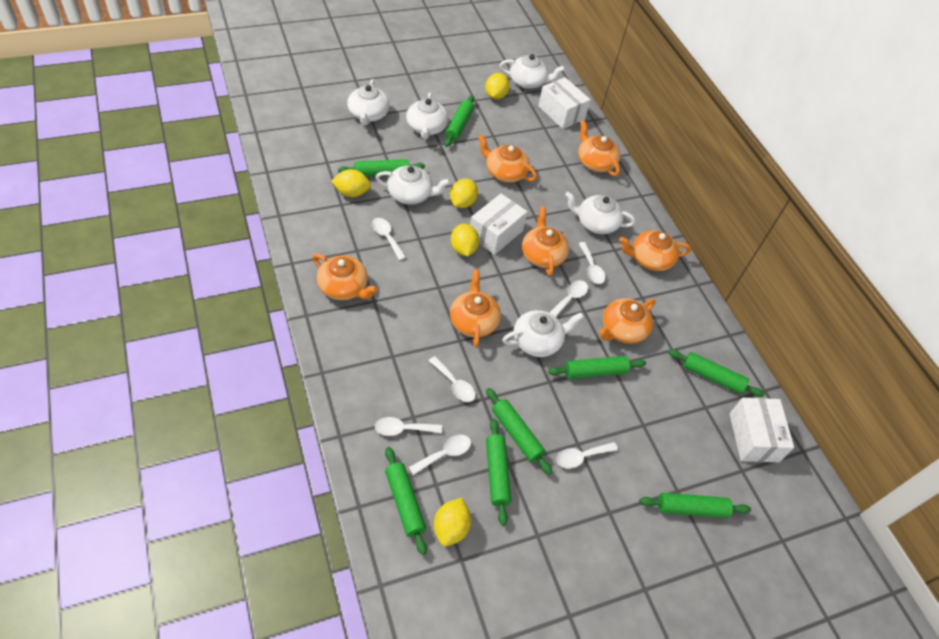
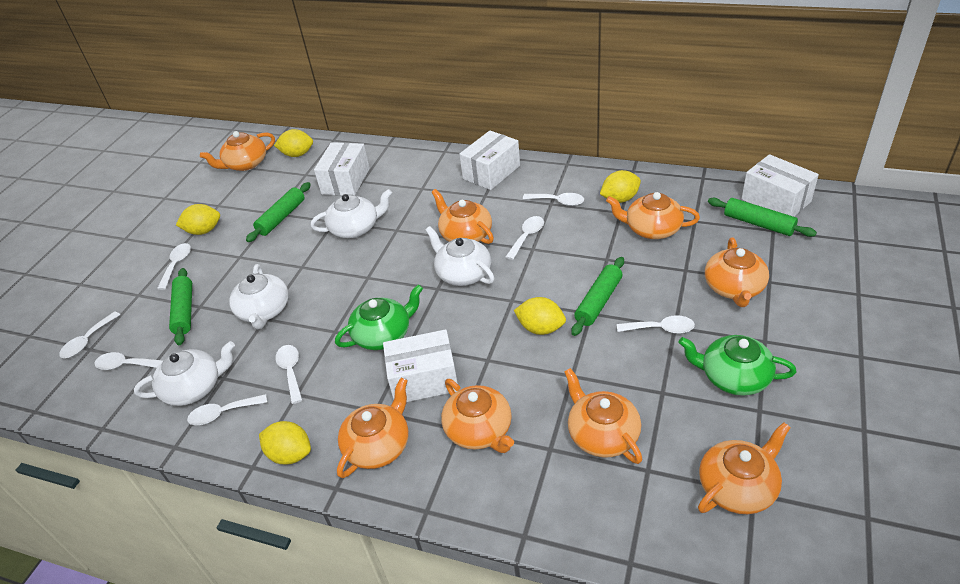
green rolling pin: [338,159,425,177] [385,447,427,555] [445,95,474,147] [486,388,553,475] [486,419,512,526] [548,356,646,379] [639,493,751,518] [668,349,765,397] = 8 -> [169,268,192,345] [246,182,311,242] [571,257,624,336] [708,198,817,237] = 4
green teapot: none = 0 -> [335,284,423,350] [679,335,796,396] = 2
orange teapot: [312,254,378,300] [450,270,501,347] [478,135,537,183] [522,207,569,276] [578,120,621,176] [599,298,656,344] [619,230,691,271] = 7 -> [200,131,275,171] [337,378,409,478] [432,189,494,244] [441,379,514,453] [564,368,642,464] [606,192,700,239] [698,422,791,514] [705,237,769,307] = 8
white box: [470,194,527,255] [538,77,591,129] [729,398,794,462] = 3 -> [314,142,370,196] [383,329,459,402] [459,130,520,190] [741,154,819,217] = 4
white spoon: [372,218,406,260] [375,417,442,436] [409,434,471,475] [428,356,476,402] [550,280,588,317] [556,442,618,469] [578,242,605,284] = 7 -> [59,311,120,358] [94,352,163,370] [157,243,191,290] [187,394,267,425] [276,345,302,404] [506,216,544,260] [523,193,584,206] [617,315,695,334] = 8
white teapot: [347,79,390,126] [375,165,450,205] [406,92,448,139] [500,54,565,89] [502,310,584,357] [565,192,636,234] = 6 -> [134,341,235,406] [229,264,289,330] [311,189,392,238] [426,226,494,286] = 4

